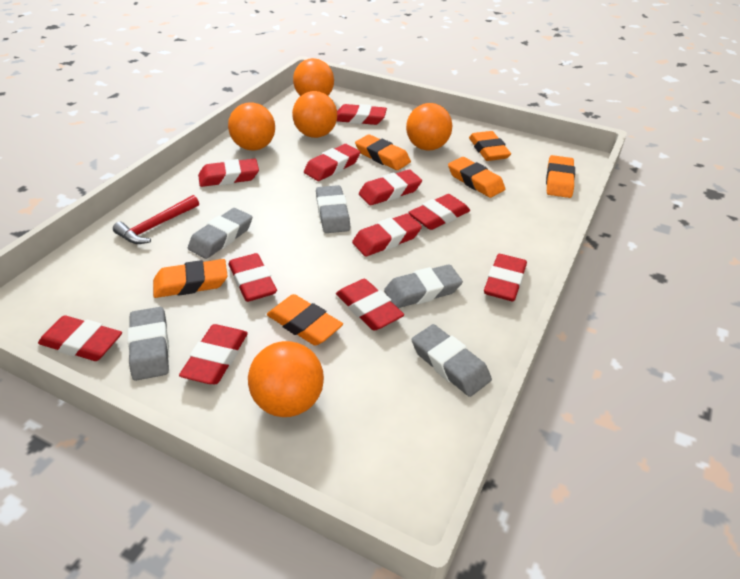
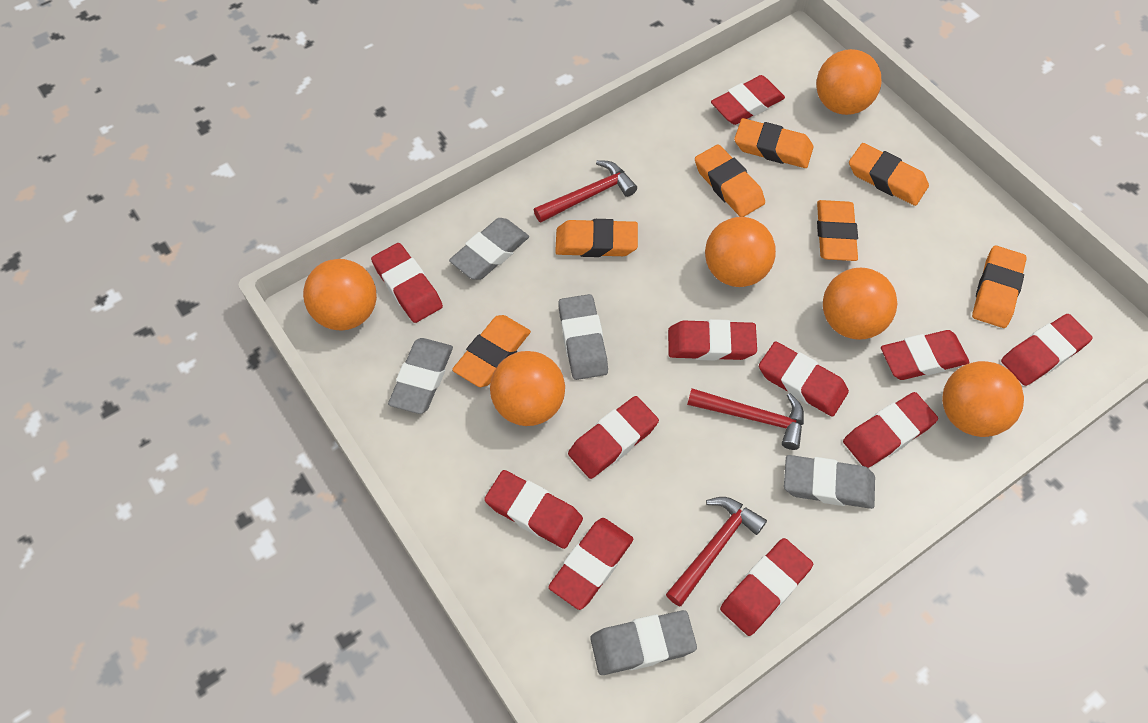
orange ball: [228,102,275,150] [248,341,324,417] [292,91,337,138] [293,58,334,96] [406,103,452,150] = 5 -> [303,259,377,331] [490,351,565,426] [705,217,776,287] [816,49,882,115] [823,268,897,340] [942,361,1024,437] = 6
orange eraser: [153,259,228,298] [267,294,343,346] [355,134,411,170] [448,157,505,198] [469,131,511,161] [546,155,575,198] = 6 -> [452,315,531,387] [555,219,638,257] [695,144,765,217] [734,118,814,168] [817,200,858,261] [849,143,929,206] [972,246,1027,328] = 7
red hammer: [113,195,199,244] = 1 -> [534,160,637,223] [666,497,767,606] [687,388,804,450] = 3

